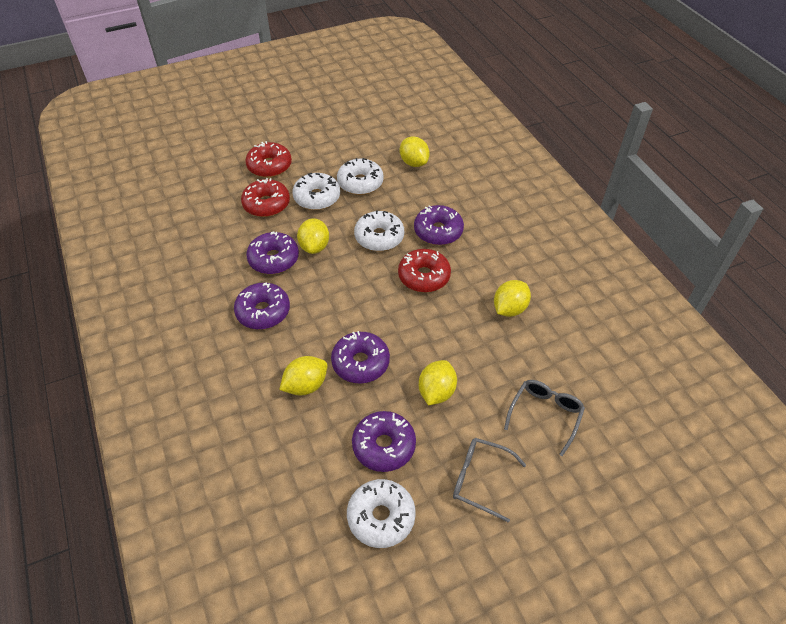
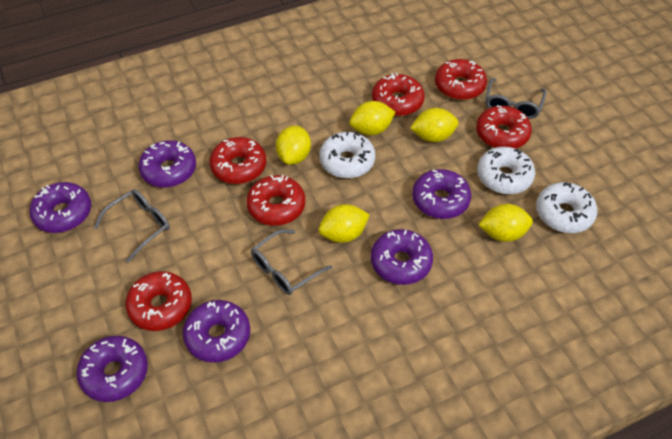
grey glasses: [453,438,526,522] [504,380,585,456] = 2 -> [94,189,170,263] [251,229,332,295] [486,78,546,119] = 3
purple donut: [234,282,290,329] [246,231,299,274] [331,331,390,384] [352,411,416,472] [414,205,464,245] = 5 -> [29,182,91,233] [76,336,148,402] [138,140,196,188] [183,300,250,363] [371,229,433,285] [412,169,471,219] = 6
red donut: [241,178,290,217] [245,141,292,177] [398,249,451,292] = 3 -> [125,271,192,331] [210,137,266,184] [246,175,305,226] [372,73,425,116] [435,59,487,100] [476,105,532,149] = 6
white donut: [292,173,340,210] [337,158,384,195] [347,479,416,548] [354,210,404,251] = 4 -> [319,131,375,178] [477,147,535,194] [536,182,597,233] = 3

